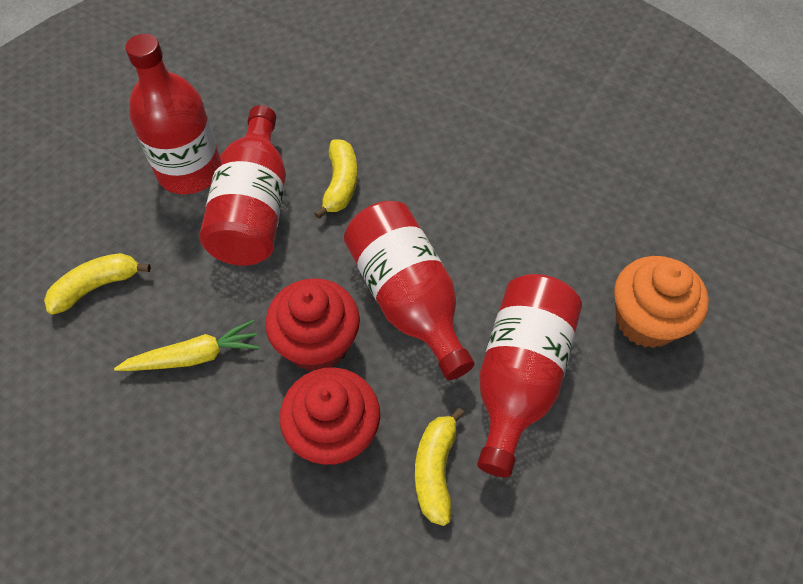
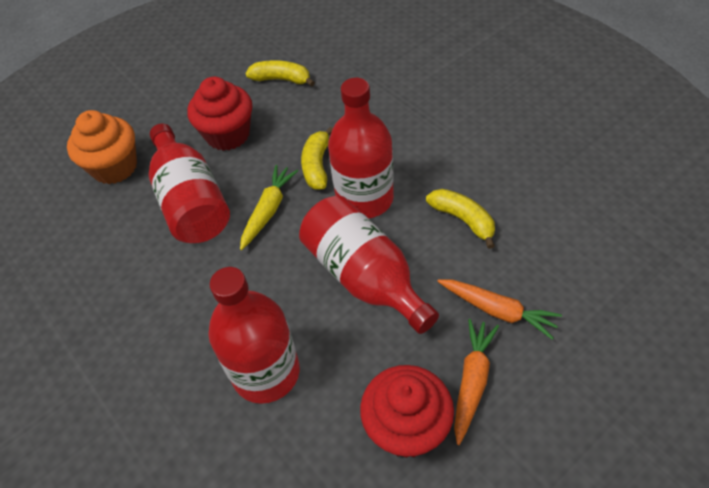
orange carrot: none = 0 -> [437,279,562,340] [454,319,499,445] = 2

